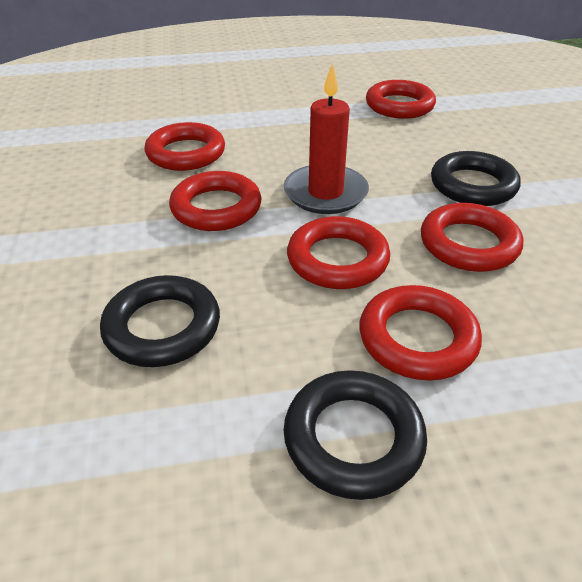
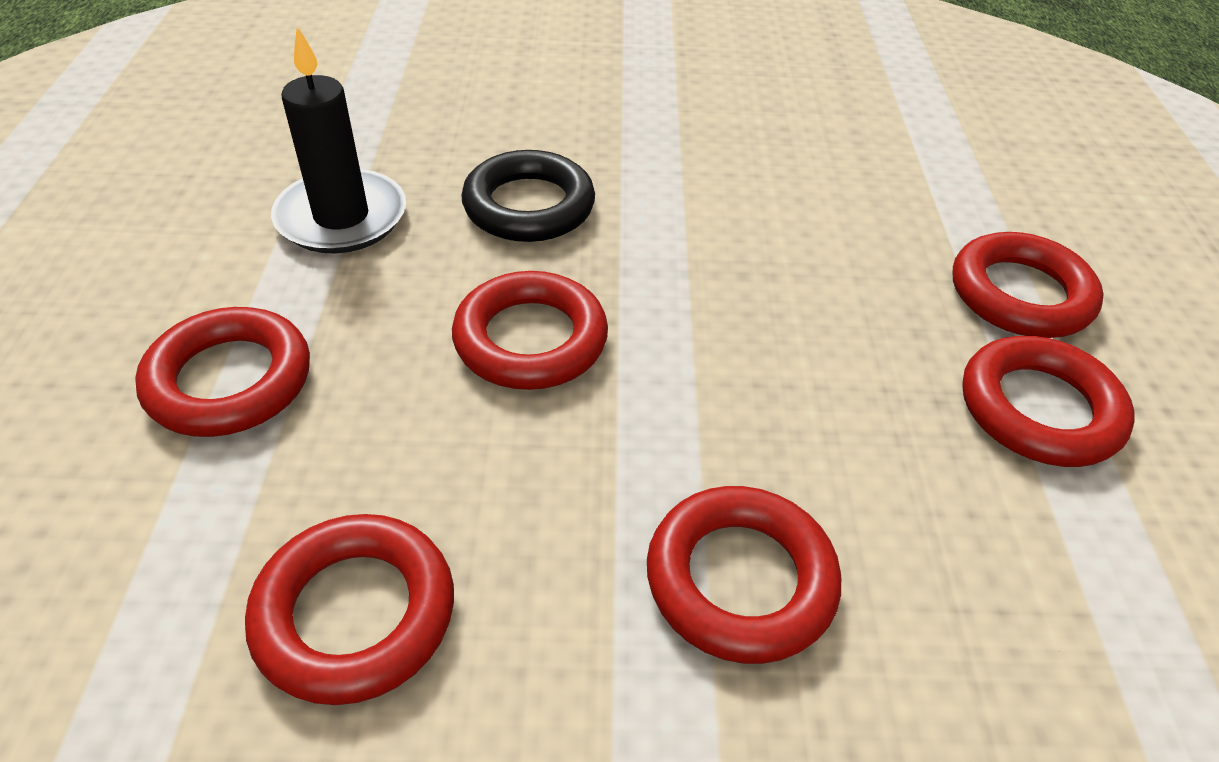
black candle: none = 0 -> [271,26,406,254] = 1
black ring: [100,275,220,367] [284,370,427,500] [431,151,521,206] = 3 -> [461,150,595,242] = 1
red candle: [284,63,369,214] = 1 -> none = 0

